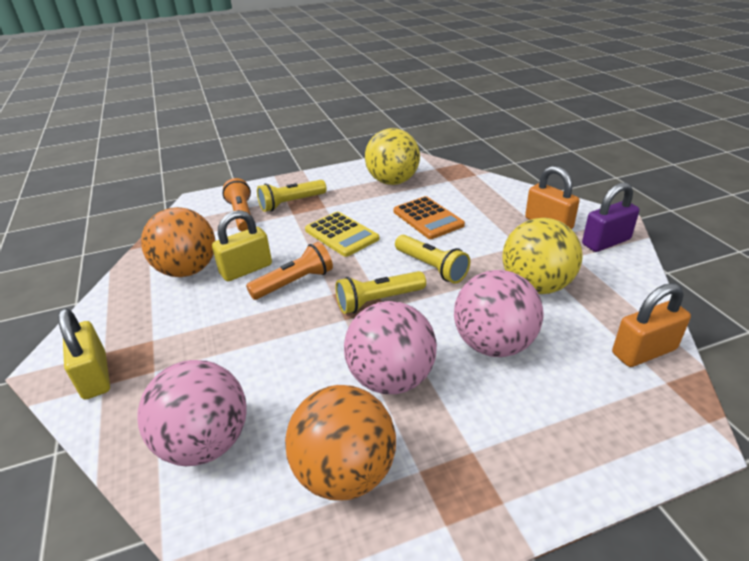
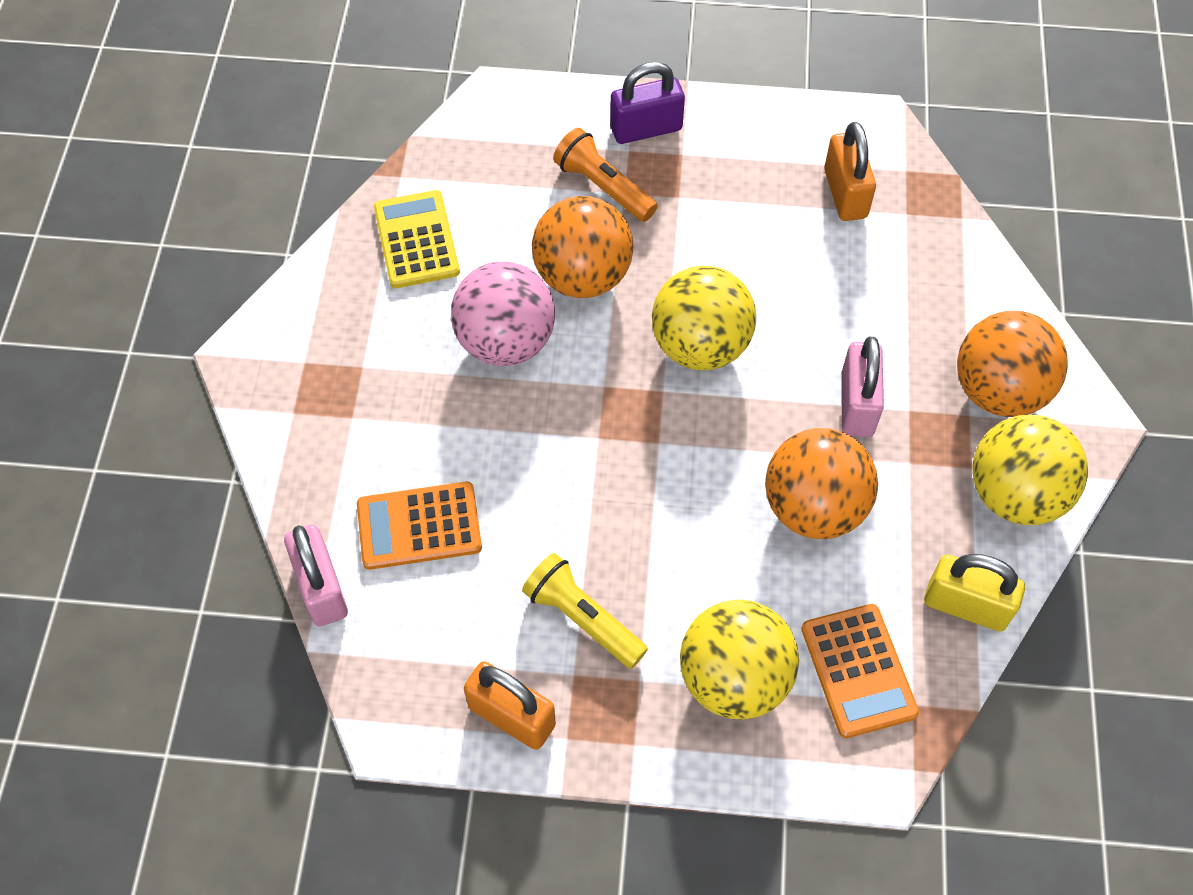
orange ball: [141,207,215,277] [285,385,396,501] = 2 -> [532,196,633,298] [765,428,878,539] [957,311,1068,417] = 3
orange calculator: [393,196,465,239] = 1 -> [357,481,482,570] [801,604,919,738] = 2
orange flashlight: [223,178,251,232] [246,242,333,300] = 2 -> [553,128,658,222] = 1
pink ball: [137,360,247,466] [344,301,437,394] [454,270,543,357] = 3 -> [451,262,555,366] = 1
pink padlock: none = 0 -> [284,524,348,626] [841,337,884,437] = 2
yellow ball: [365,128,420,185] [502,218,583,294] = 2 -> [652,266,756,371] [680,600,799,720] [972,415,1088,525] = 3
yellow flashlight: [257,180,327,212] [335,271,426,314] [395,235,470,284] = 3 -> [522,553,648,669] = 1
yellow padlock: [58,308,110,400] [212,210,272,281] = 2 -> [924,554,1025,631] = 1

